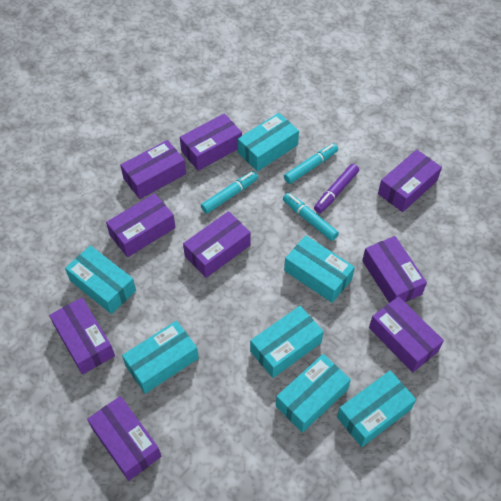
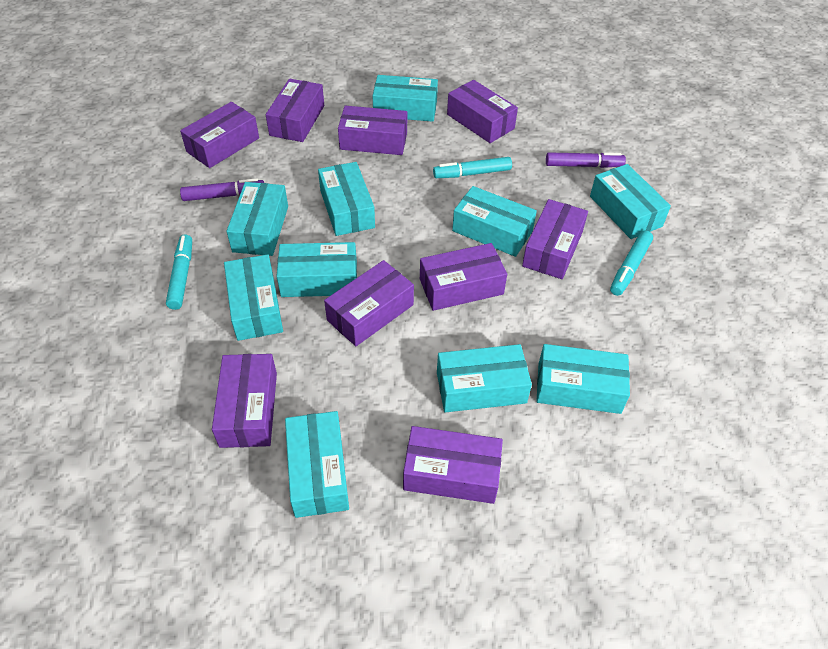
purple marker: [314,164,359,213] = 1 -> [180,178,264,201] [546,152,626,168] = 2
turquoise box: [65,245,136,314] [122,321,199,394] [238,113,299,172] [250,306,324,378] [276,354,351,433] [284,236,355,303] [337,370,416,447] = 7 -> [224,254,283,341] [226,182,288,256] [276,242,357,297] [285,411,349,518] [318,162,375,236] [372,75,438,122] [437,344,532,412] [452,186,537,257] [536,344,630,414] [590,164,671,239] = 10

